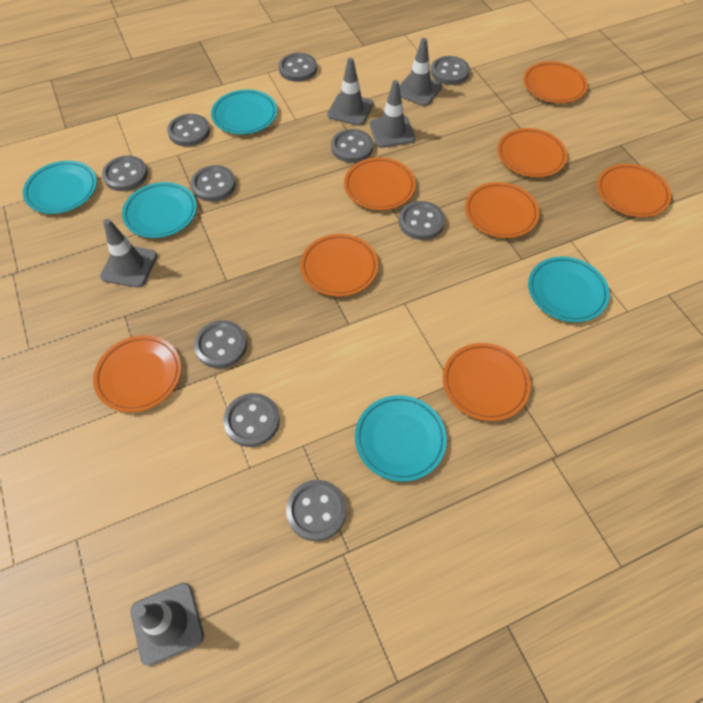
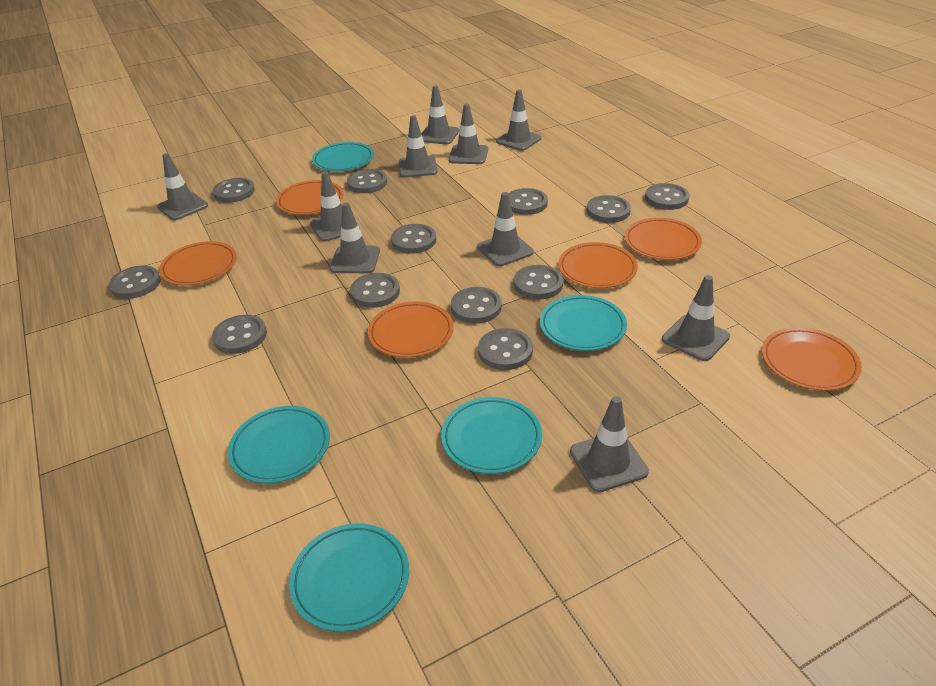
grey button: [102,156,148,191] [167,114,210,146] [191,165,236,202] [194,320,247,368] [223,393,280,447] [279,53,317,82] [286,480,346,541] [331,129,373,163] [399,201,445,240] [431,56,470,85] = 10 -> [109,265,161,299] [212,315,267,354] [213,178,255,203] [347,169,387,193] [350,273,400,308] [391,224,436,254] [451,287,502,324] [478,328,533,370] [508,188,548,215] [514,265,563,299] [586,195,631,223] [645,183,690,210] = 12
grey traffic cone: [100,219,158,287] [130,583,204,666] [327,58,374,126] [370,80,415,148] [399,38,442,106] = 5 -> [157,153,208,220] [310,171,360,242] [330,202,380,273] [399,115,438,178] [421,86,459,145] [448,104,488,164] [477,192,534,266] [496,89,542,151] [570,396,649,492] [662,275,730,361] = 10
orange plate: [93,335,181,412] [300,234,378,296] [344,157,416,210] [443,343,531,421] [465,182,539,238] [497,128,567,177] [523,61,588,103] [597,164,671,217] = 8 -> [159,241,237,285] [276,180,343,215] [368,301,454,358] [558,242,638,288] [625,218,702,260] [762,327,862,391] = 6

